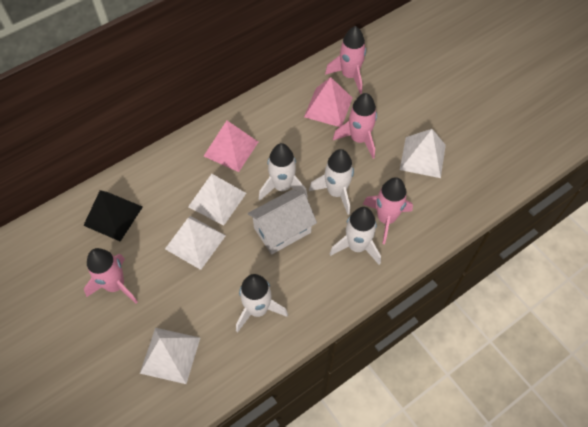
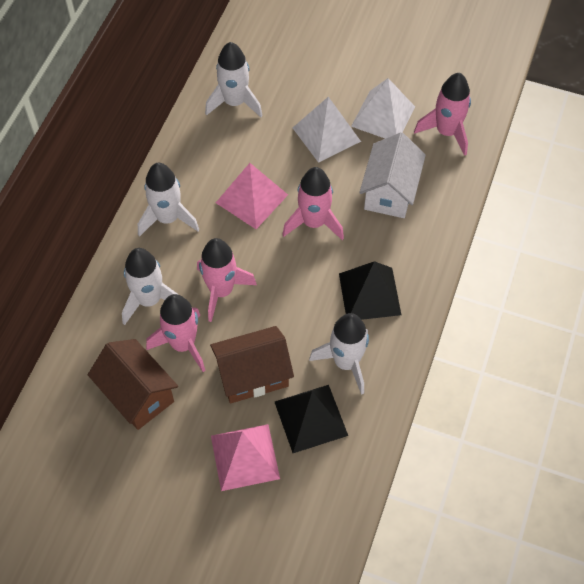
black pyramid: [83,190,143,242] = 1 -> [275,385,348,453] [339,261,401,320] = 2
brown house: none = 0 -> [88,339,178,430] [210,326,294,403] = 2
white pyramid: [140,328,200,384] [165,216,226,270] [188,174,246,226] [400,129,446,178] = 4 -> [293,97,361,163] [351,78,415,139] = 2

